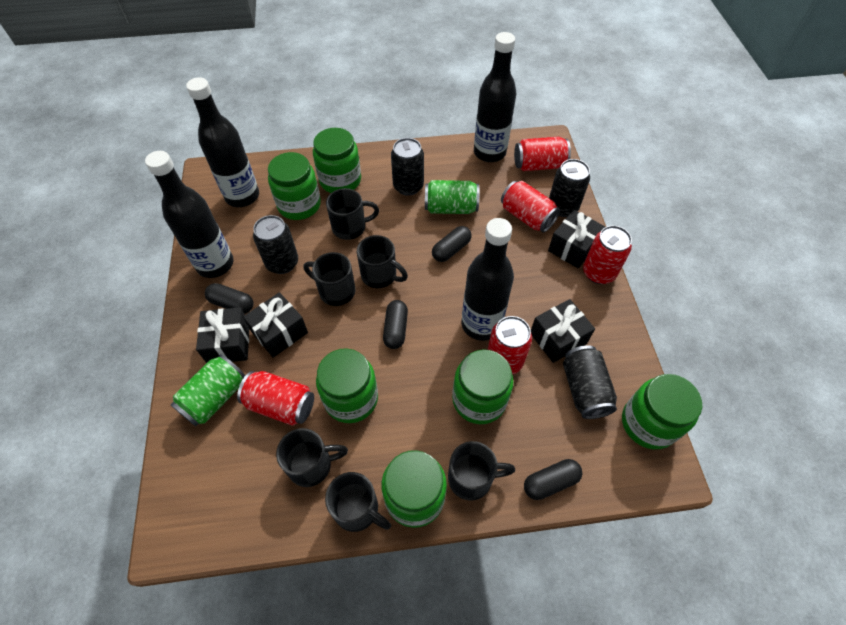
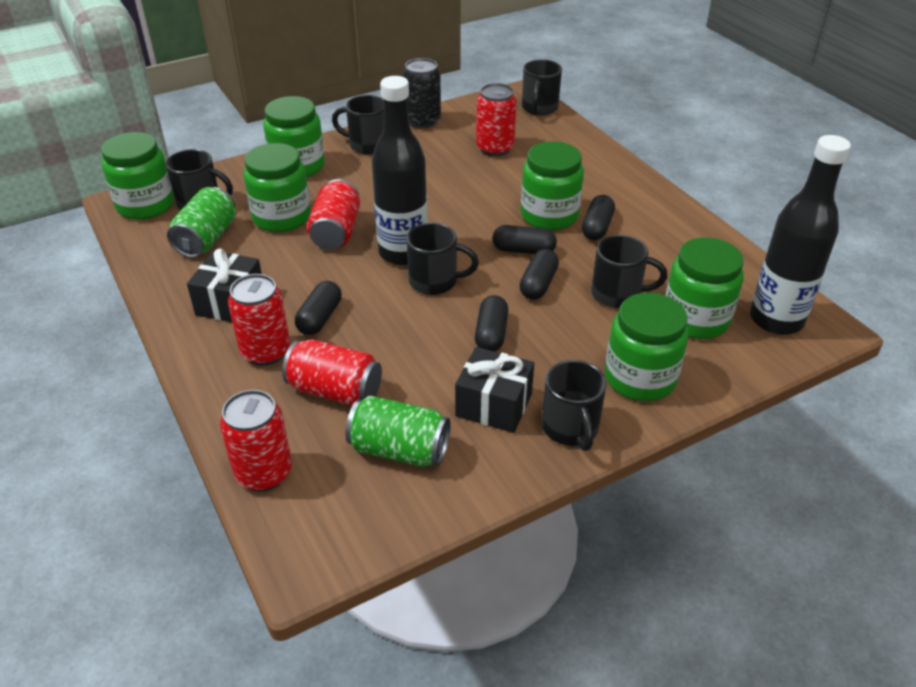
black bottle: [145,151,233,278] [186,77,259,207] [462,218,514,341] [474,32,516,162] = 4 -> [372,76,428,265] [750,135,851,335] = 2
black can: [253,215,298,274] [391,138,424,196] [549,159,590,217] [563,345,617,419] = 4 -> [403,58,441,129] = 1
black capsule: [205,283,254,314] [383,300,408,349] [432,226,472,262] [524,459,582,500] = 4 -> [295,281,342,335] [475,295,508,351] [493,225,557,254] [519,249,559,300] [582,195,615,240] = 5
black gift: [196,307,249,363] [243,292,308,358] [531,299,595,363] [548,210,605,269] = 4 -> [187,249,262,322] [455,347,534,433] = 2

